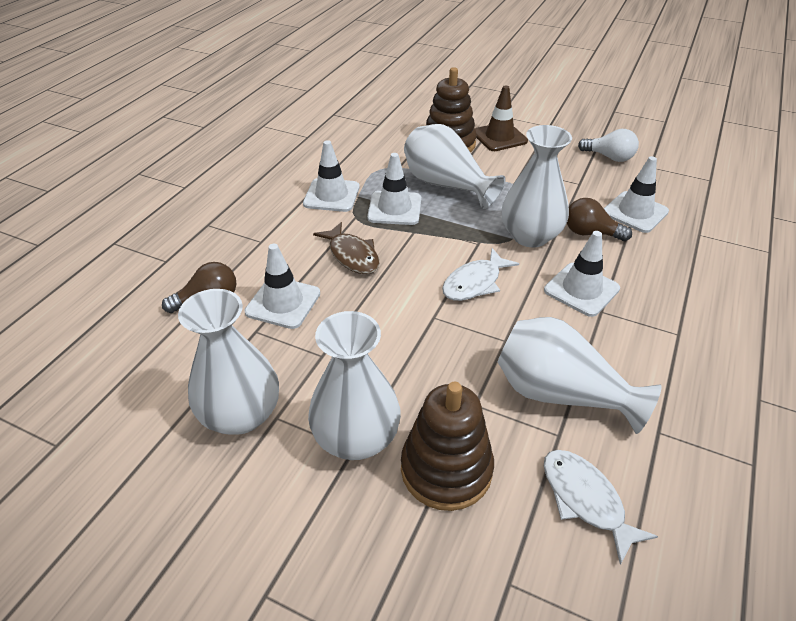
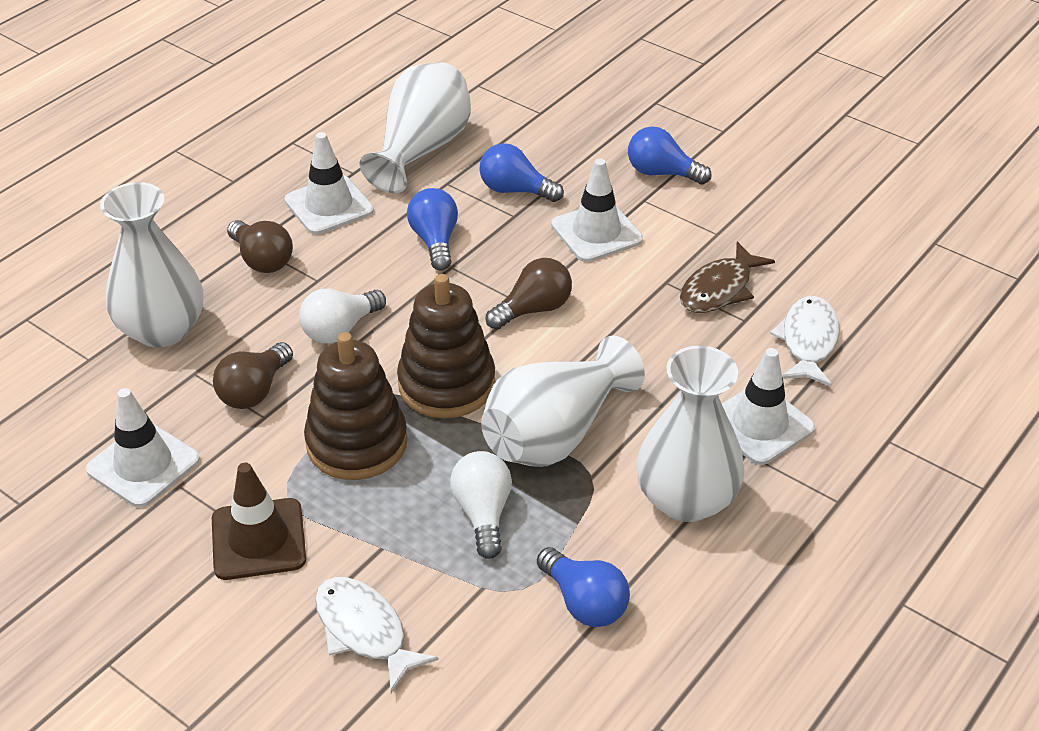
blue light bulb: none = 0 -> [407,188,458,271] [479,143,564,202] [537,547,630,627] [628,127,711,185] = 4
brown light bulb: [162,262,236,313] [567,198,632,241] = 2 -> [213,342,293,409] [227,220,293,273] [485,258,572,330] = 3
white light bulb: [578,129,639,162] = 1 -> [299,289,386,343] [450,451,512,559] = 2
white traffic cone: [245,244,320,329] [303,140,360,212] [367,153,421,225] [544,231,620,317] [604,156,669,233] = 5 -> [86,388,200,507] [285,132,374,235] [551,159,643,262] [722,348,815,465] = 4
white vase: [178,289,279,435] [308,311,401,460] [404,124,505,209] [498,317,661,434] [502,125,572,247] = 5 -> [100,182,203,348] [359,62,471,193] [481,336,645,467] [636,346,745,522] = 4

